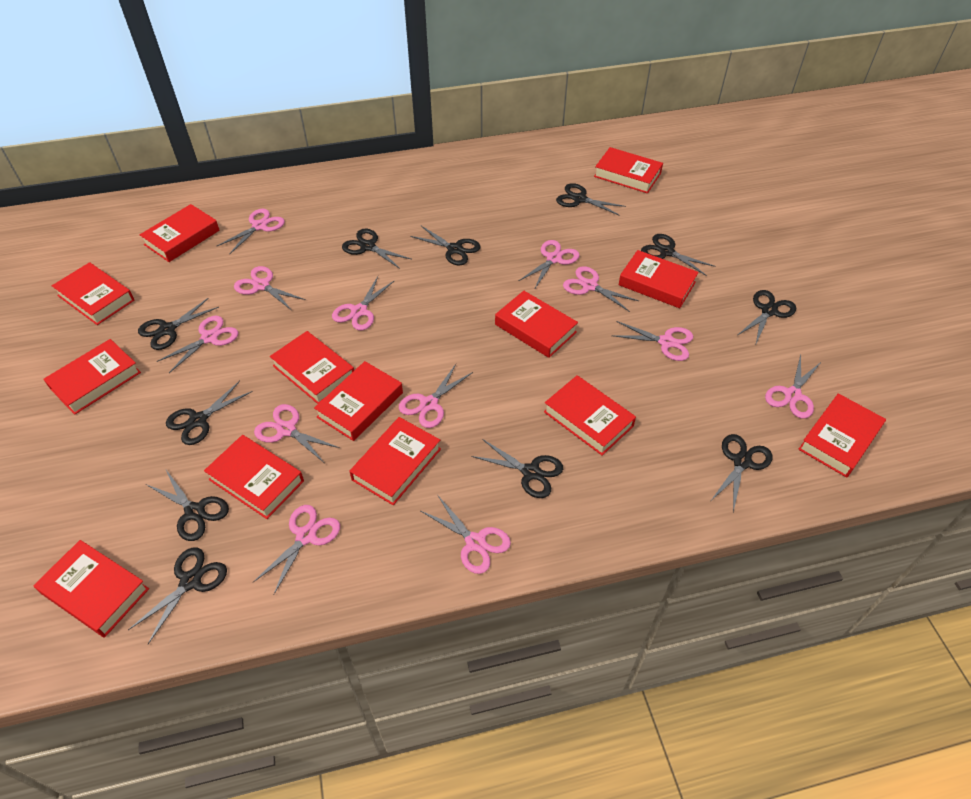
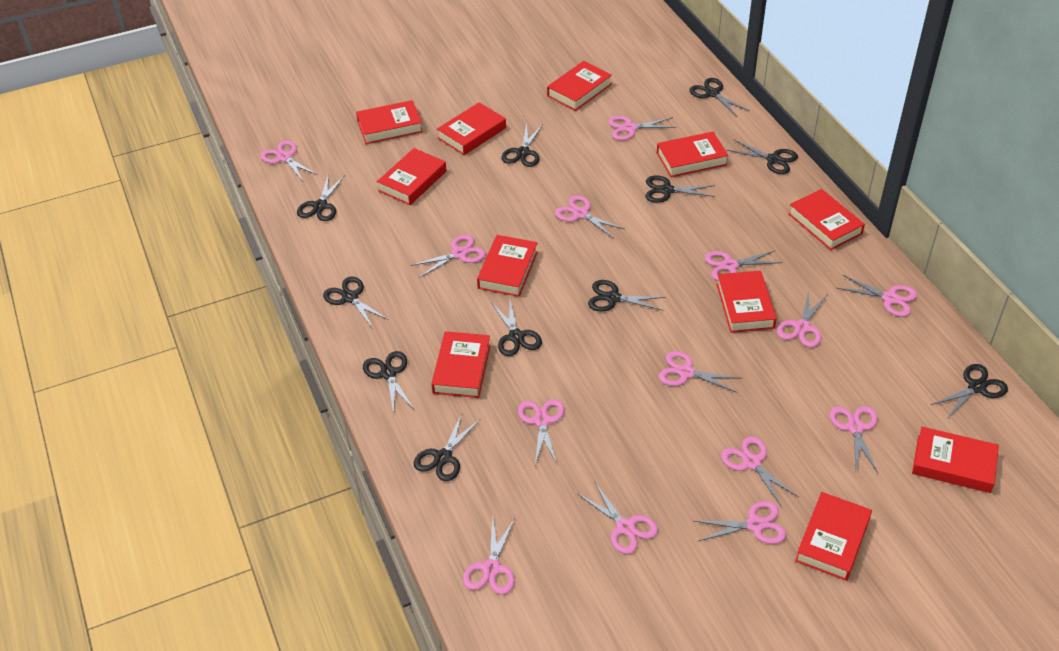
pink scissors: [157,316,239,373] [217,209,285,255] [234,266,306,310] [253,505,340,594] [254,404,340,462] [332,276,395,330] [399,364,473,428] [421,496,511,574] [519,240,579,290] [563,266,639,312] [611,321,693,361] [765,355,821,419] = 12 -> [260,140,318,181] [410,235,486,278] [463,517,515,594] [518,399,564,465] [555,195,625,238] [578,481,658,554] [608,116,677,140] [658,351,743,393] [694,501,786,544] [705,250,782,281] [721,436,799,507] [777,290,828,347] [830,406,878,473] [837,275,917,317] = 14
red book: [33,540,149,638] [43,339,141,415] [52,262,134,325] [140,204,220,262] [204,435,304,519] [270,331,354,404] [314,361,403,441] [349,417,441,505] [495,291,578,358] [544,375,636,455] [594,147,663,193] [618,250,699,308] [798,393,886,478] = 13 -> [356,100,423,144] [377,148,447,205] [431,331,491,398] [437,102,506,155] [477,235,538,297] [547,61,612,111] [657,132,728,177] [717,270,777,333] [788,189,865,250] [795,492,872,581] [912,427,999,493] = 11

